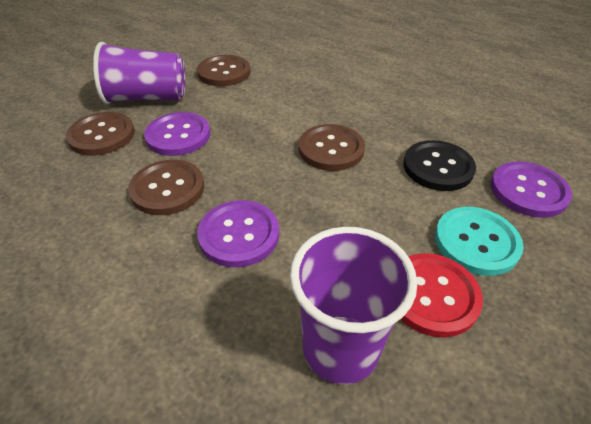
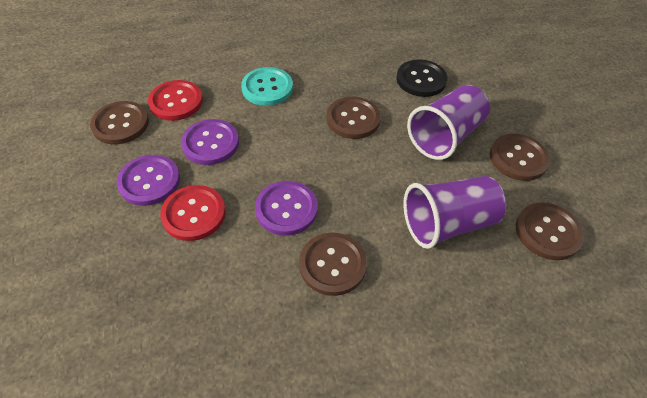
brown button: [66,112,135,156] [128,160,204,215] [197,55,251,86] [299,124,365,171] = 4 -> [90,101,149,145] [299,232,367,296] [327,97,381,139] [490,134,550,181] [516,203,584,260] = 5
red button: [401,253,483,337] = 1 -> [148,80,203,121] [160,185,226,241] = 2

